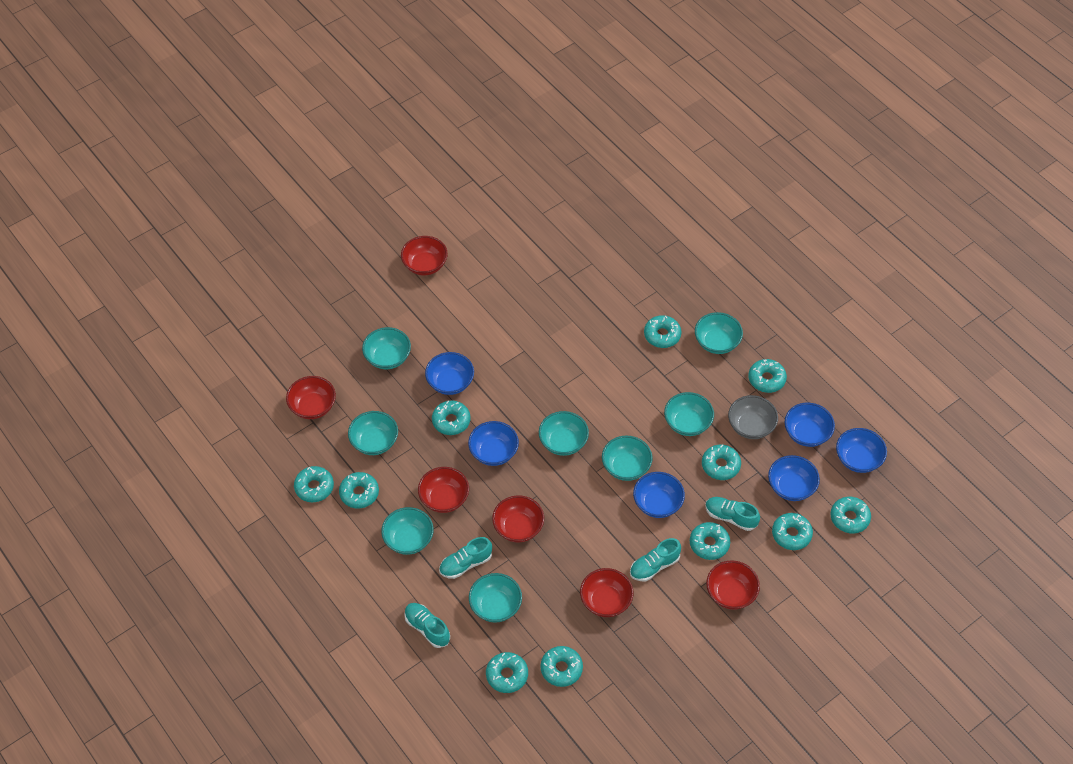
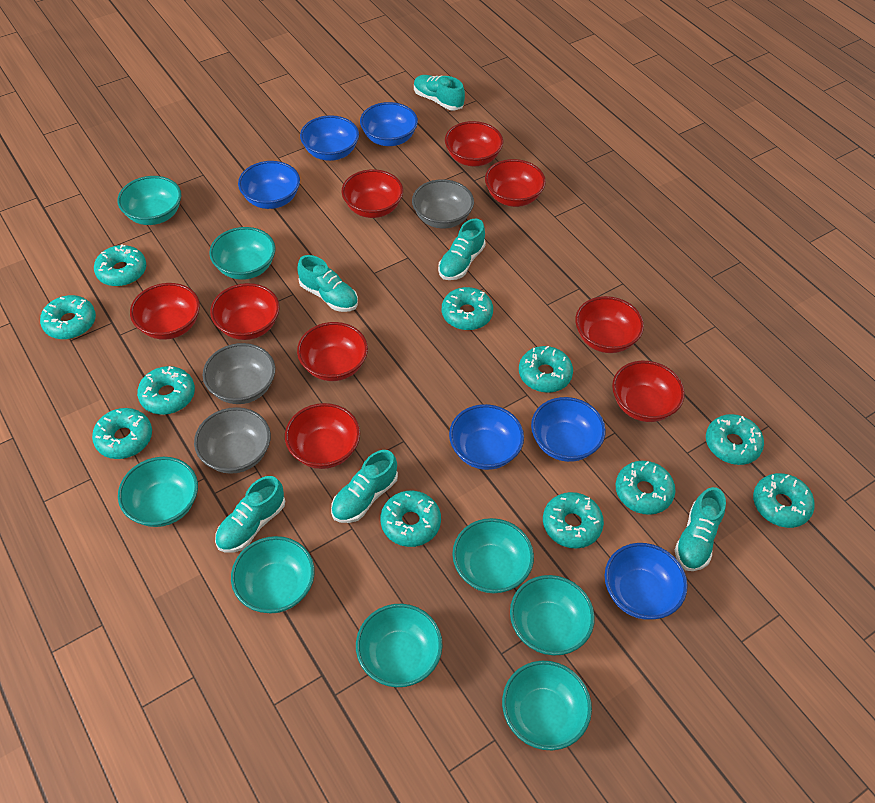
grey bowl: [728,395,778,439] = 1 -> [194,407,271,474] [203,343,275,404] [412,179,474,228] = 3
red bowl: [286,376,336,419] [401,236,448,275] [418,467,469,513] [492,495,544,542] [580,568,633,617] [706,560,760,610] = 6 -> [130,283,200,340] [210,283,280,340] [285,403,360,469] [297,322,368,381] [341,169,403,218] [445,121,503,166] [485,159,546,207] [575,296,644,353] [612,361,685,422] = 9
turquoise shoe: [404,603,450,648] [439,537,492,579] [630,538,681,581] [705,497,760,531] = 4 -> [215,476,285,552] [297,255,358,312] [331,450,398,523] [414,75,465,111] [438,219,486,280] [675,487,726,571] = 6

